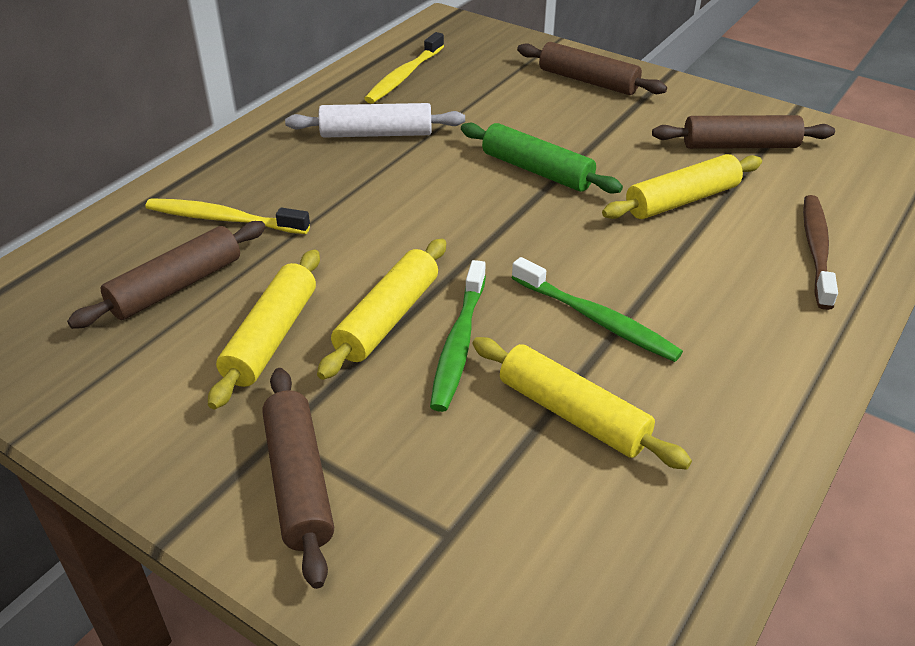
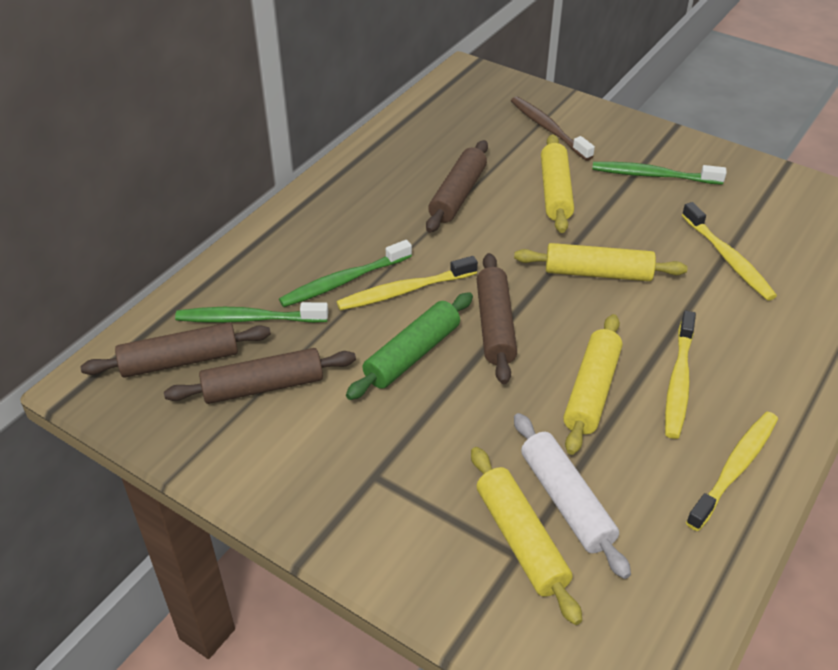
green toothbrush: [430,260,486,412] [512,257,683,362] = 2 -> [175,302,328,323] [279,240,412,307] [592,162,727,185] = 3
yellow toothbrush: [146,198,310,234] [364,32,444,104] = 2 -> [337,256,478,311] [665,311,696,439] [682,202,777,301] [686,412,778,531] = 4

